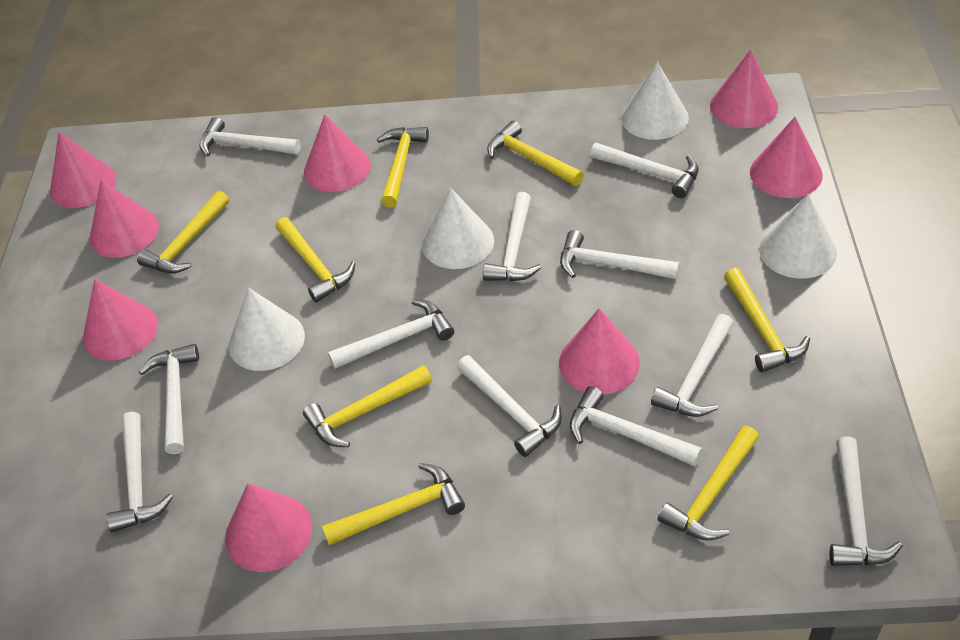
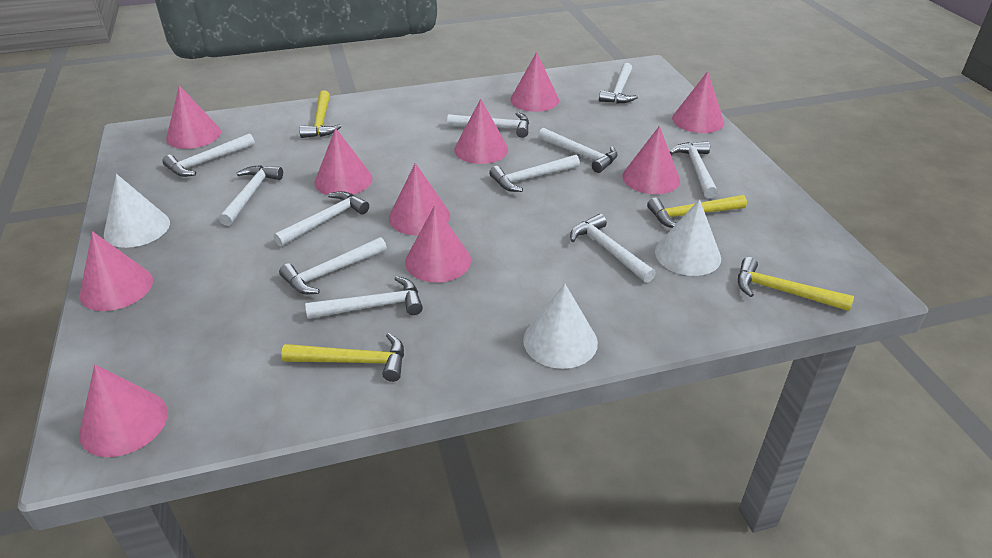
pink cone: [50,132,116,208] [83,279,158,361] [90,180,159,258] [225,483,312,572] [304,114,371,192] [559,308,640,395] [710,50,778,128] [750,117,823,198] = 8 -> [79,231,153,311] [79,364,168,457] [166,85,221,149] [315,128,372,195] [389,163,450,236] [405,205,471,283] [454,99,508,164] [510,52,559,112] [622,126,680,194] [672,71,724,133] = 10
white cone: [229,288,305,371] [422,188,494,269] [621,62,689,140] [759,194,837,279] = 4 -> [104,174,170,248] [523,284,598,369] [655,199,721,276] = 3
yellow hammer: [137,191,229,273] [275,217,355,302] [303,366,432,447] [322,463,465,546] [377,127,429,207] [487,120,584,186] [658,426,759,540] [724,268,810,372] = 8 -> [281,333,404,382] [299,90,341,138] [647,195,747,228] [738,257,854,311] = 4

